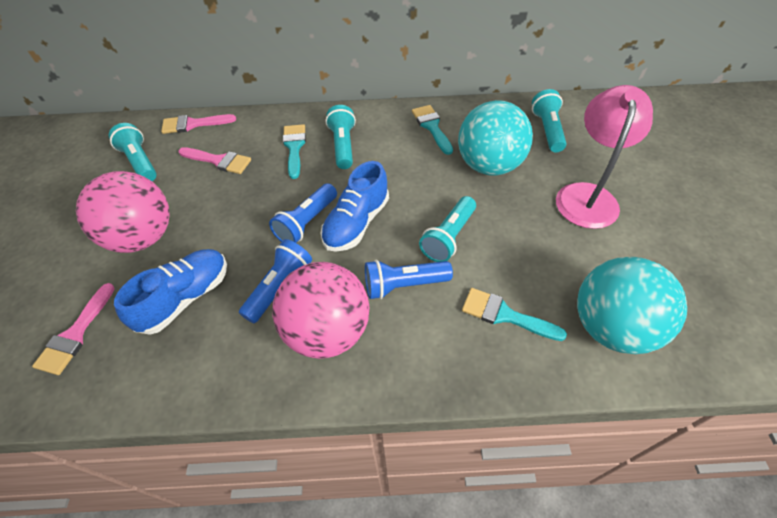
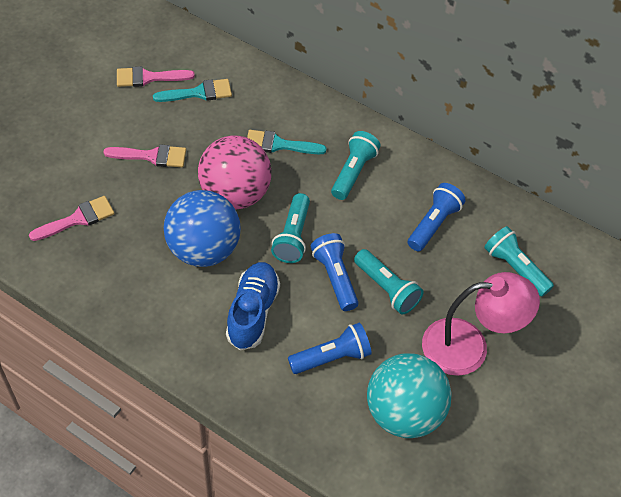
blue ball: none = 0 -> [164,190,241,267] = 1
blue shoe: [114,249,227,335] [321,161,389,252] = 2 -> [226,262,280,350] = 1
pink ball: [76,171,170,253] [273,262,369,359] = 2 -> [198,135,271,210] = 1
turquoise ball: [458,100,533,176] [577,257,687,354] = 2 -> [367,353,452,438] = 1
turquoise brush: [283,124,306,179] [412,105,453,155] [462,288,567,341] = 3 -> [153,79,232,102] [247,130,326,154] = 2

